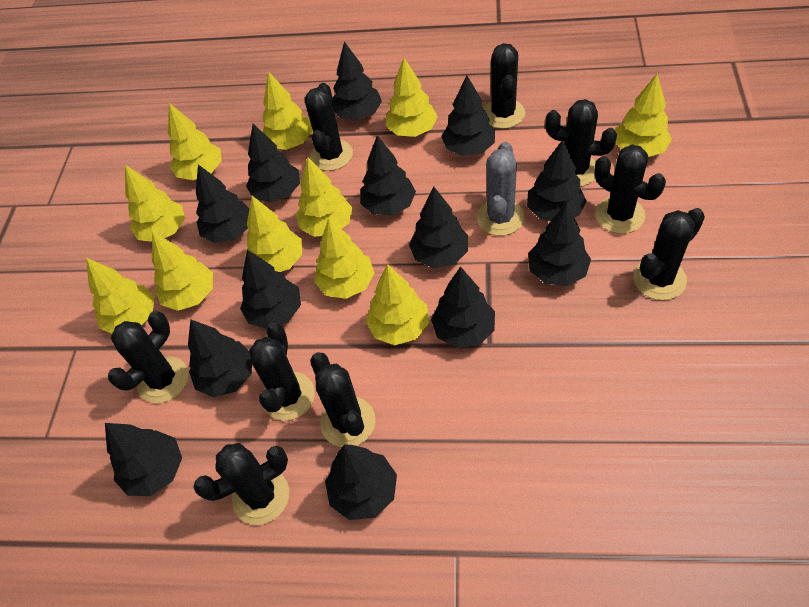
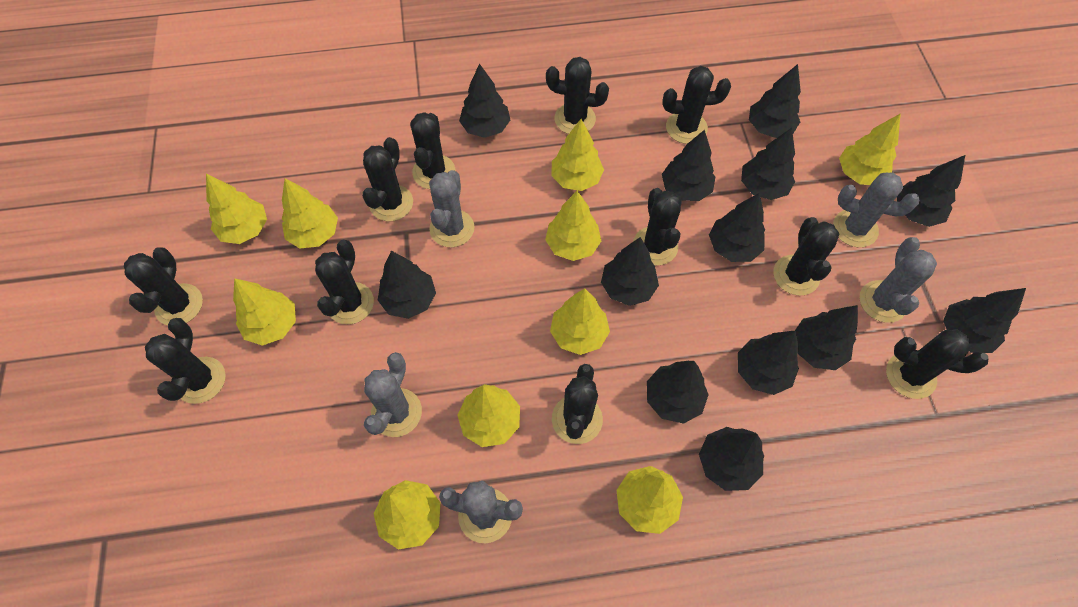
black cactus: [108,311,188,403] [193,443,289,525] [249,322,315,421] [305,83,353,171] [310,353,376,447] [483,43,525,129] [545,99,617,187] [595,145,666,234] [633,208,705,300] = 9 -> [124,247,203,325] [145,318,226,404] [315,240,374,324] [362,137,413,221] [410,112,455,189] [546,57,609,134] [552,364,603,444] [633,188,682,265] [663,66,731,144] [773,217,839,296] [886,330,988,399] = 11
grey cactus: [477,142,525,236] = 1 -> [364,352,422,437] [429,170,474,247] [439,481,523,543] [833,172,919,247] [860,237,937,323] = 5
yellow tree: [86,258,155,334] [125,165,185,242] [152,232,213,311] [168,103,222,180] [245,196,302,272] [262,71,312,150] [296,157,353,237] [314,218,375,299] [366,264,429,345] [386,58,438,137] [615,74,672,157] = 11 -> [206,173,267,244] [233,278,296,346] [282,178,338,249] [374,480,441,550] [457,384,520,447] [545,191,601,261] [550,288,610,355] [551,119,604,191] [616,466,683,534] [839,113,901,185] = 10

